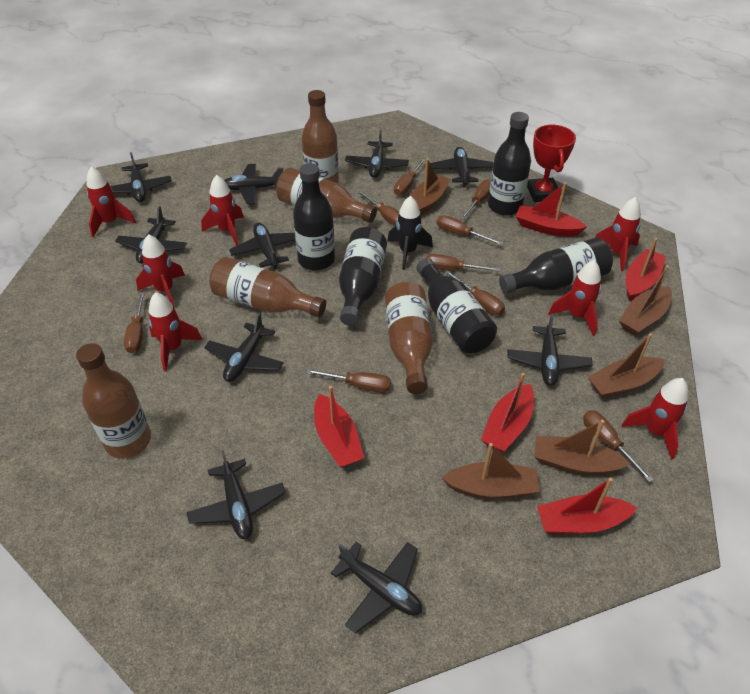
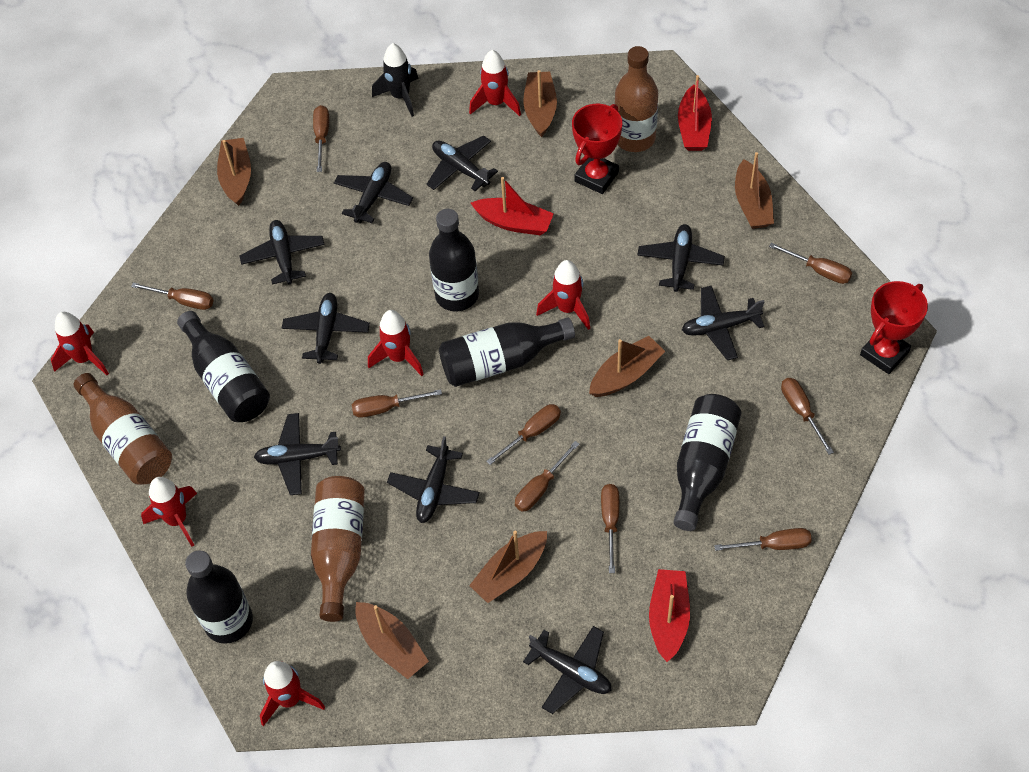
black plane: [111,152,172,202] [115,206,187,264] [187,450,286,539] [204,313,284,382] [224,164,283,204] [229,223,295,269] [331,542,422,633] [345,129,409,178] [430,147,494,187] [508,314,593,386] = 10 -> [240,220,325,285] [254,413,341,495] [282,293,370,364] [334,162,413,223] [387,436,480,523] [426,136,498,191] [523,626,612,714] [637,224,725,292] [682,286,765,360] = 9
brown boat: [411,158,451,215] [442,443,540,499] [534,420,631,475] [588,333,665,398] [619,265,672,336] = 5 -> [217,138,251,206] [355,602,429,679] [469,530,547,603] [523,70,557,137] [589,336,665,397] [735,152,774,229] = 6
brown bottle: [76,343,151,458] [209,257,326,317] [276,168,377,223] [302,90,339,183] [385,282,433,394] = 5 -> [74,373,172,485] [311,476,365,622] [614,46,658,152] = 3
red boat: [314,386,364,467] [481,373,534,452] [516,182,587,236] [537,477,637,534] [626,238,666,301] = 5 -> [471,177,554,236] [649,569,690,662] [678,75,712,151] = 3
red rocket: [86,167,136,237] [136,234,185,308] [148,292,202,371] [201,175,244,246] [548,260,601,336] [595,197,641,271] [622,378,688,460] = 7 -> [51,312,109,375] [141,477,197,547] [260,661,325,726] [368,310,424,376] [469,50,521,116] [536,260,590,330] = 6
red trophy: [527,125,576,202] = 1 -> [572,104,622,194] [860,281,928,374] = 2

